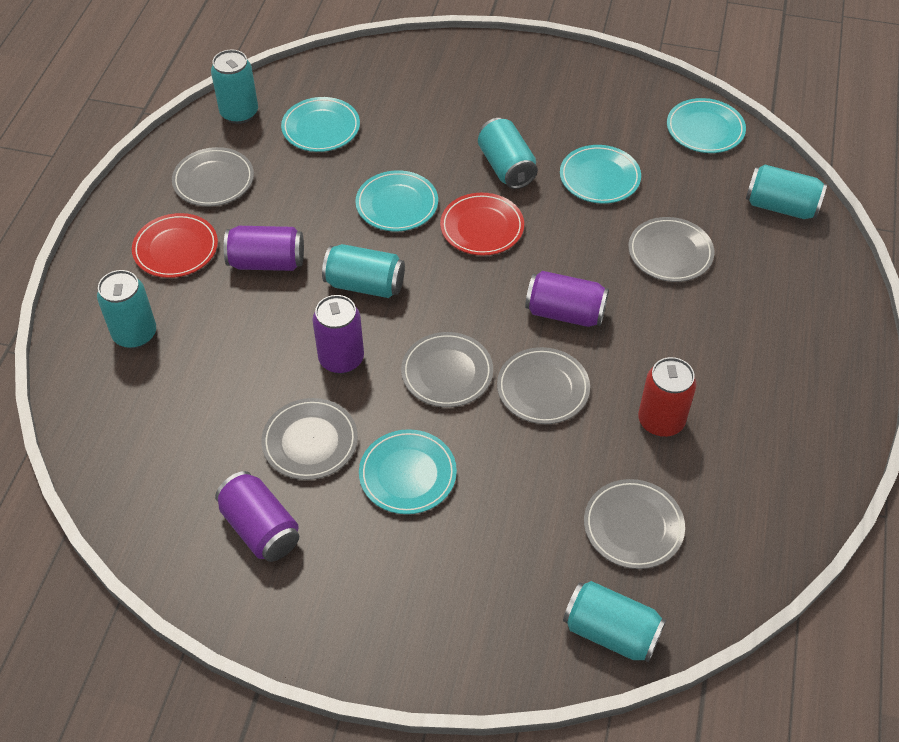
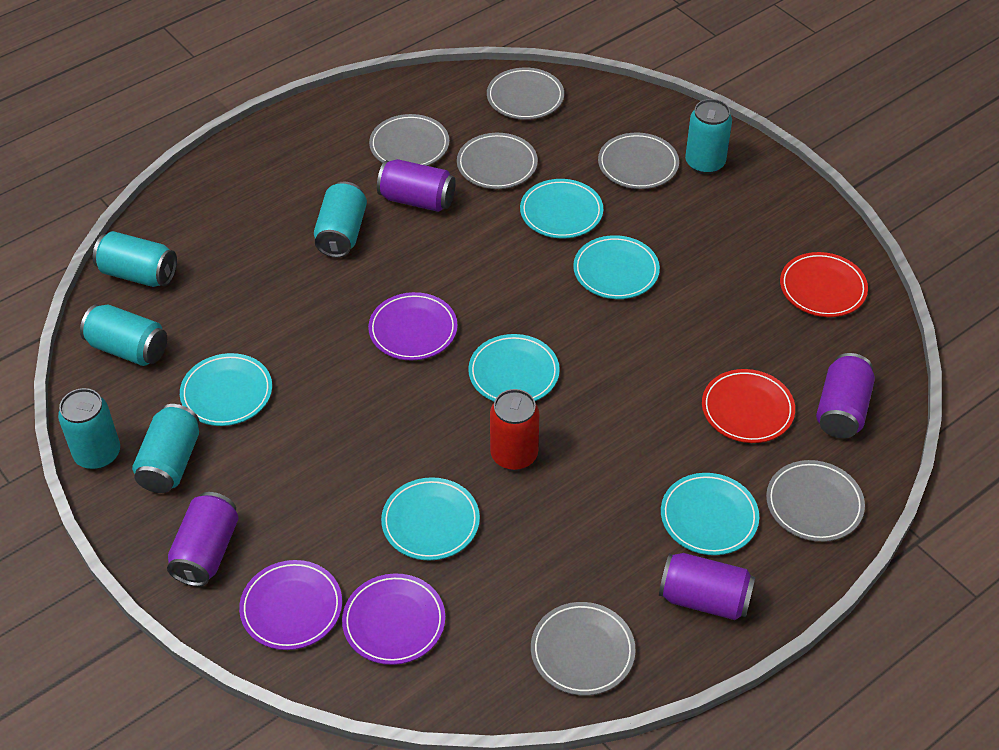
purple plate: none = 0 -> [239,560,342,650] [342,573,445,665] [368,292,458,360] = 3
turquoise plate: [281,97,360,152] [355,170,438,231] [359,429,457,514] [560,145,641,204] [667,98,746,153] = 5 -> [180,353,272,426] [381,477,480,560] [468,334,560,401] [520,179,603,238] [573,235,660,299] [661,473,759,555] = 6

